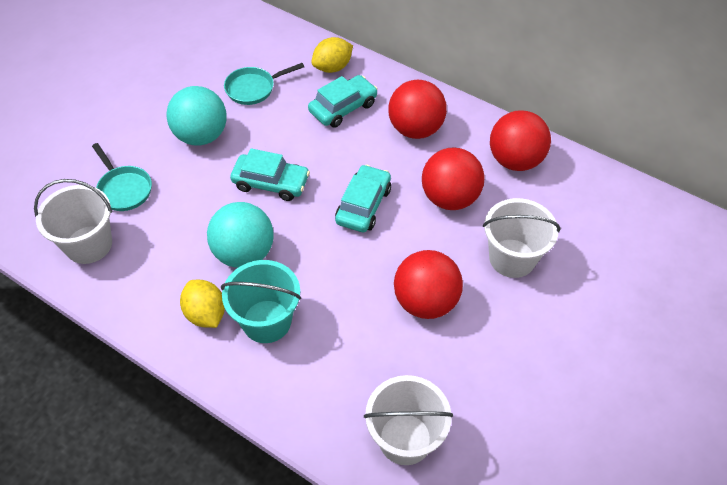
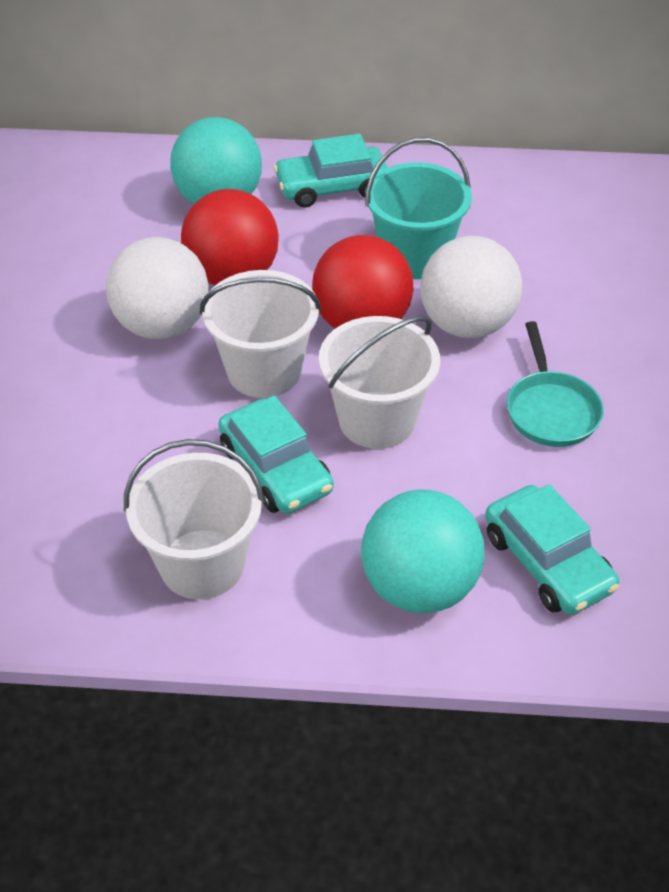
red ball: [388,80,447,139] [394,250,463,319] [422,148,485,210] [490,110,551,171] = 4 -> [181,189,279,285] [312,235,414,329] = 2
turquoise pan: [92,143,152,211] [224,63,304,105] = 2 -> [507,321,604,447] = 1
white ball: none = 0 -> [106,237,209,339] [420,236,522,338] = 2
yellow lemon: [180,280,225,328] [311,37,353,73] = 2 -> none = 0

